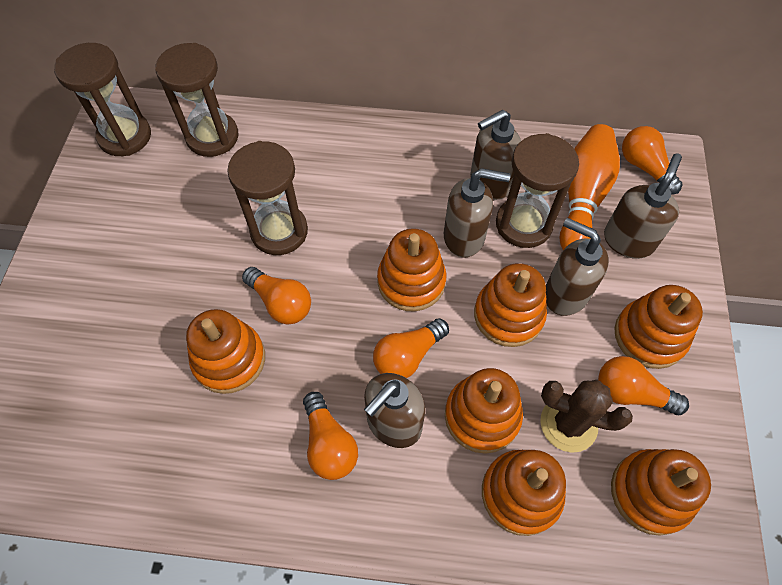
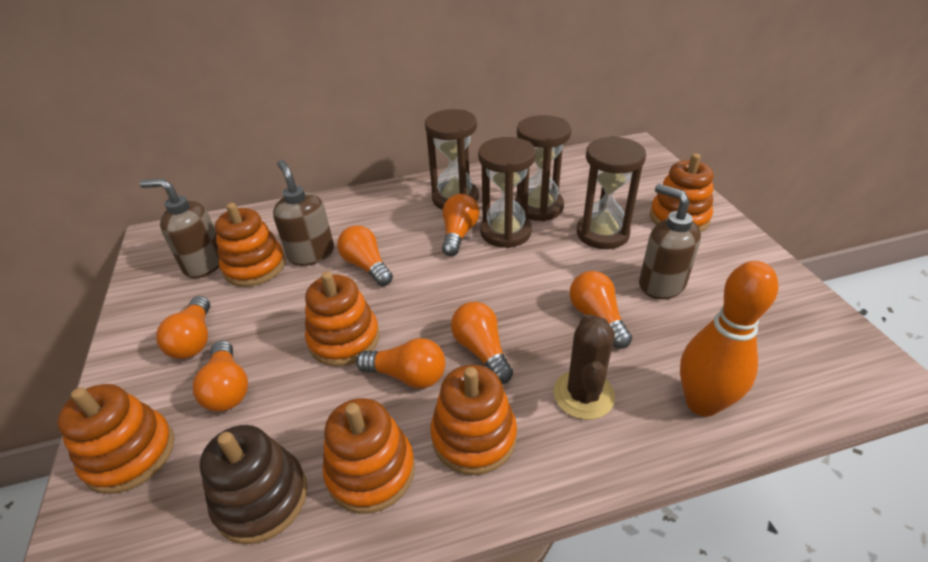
brown soap dispenser: [364,373,425,448] [444,168,510,257] [470,110,521,200] [546,218,609,316] [604,153,682,259] = 5 -> [139,178,219,278] [273,160,334,266] [639,184,701,299] = 3
brown stacking toy: none = 0 -> [199,425,307,544] = 1
orange light bulb: [242,267,311,324] [303,392,358,480] [373,318,449,378] [598,356,689,415] [622,126,683,195] = 5 -> [156,296,210,359] [193,340,248,412] [337,225,393,286] [356,338,445,389] [442,194,479,256] [451,302,513,384] [569,271,632,349] = 7
orange stacking toy: [186,309,265,394] [377,228,446,311] [445,368,523,454] [474,263,547,347] [482,450,566,536] [611,449,711,536] [615,285,703,369] = 7 -> [57,384,174,494] [215,203,286,287] [305,271,380,367] [323,398,415,514] [430,365,517,475] [650,153,714,232] = 6

